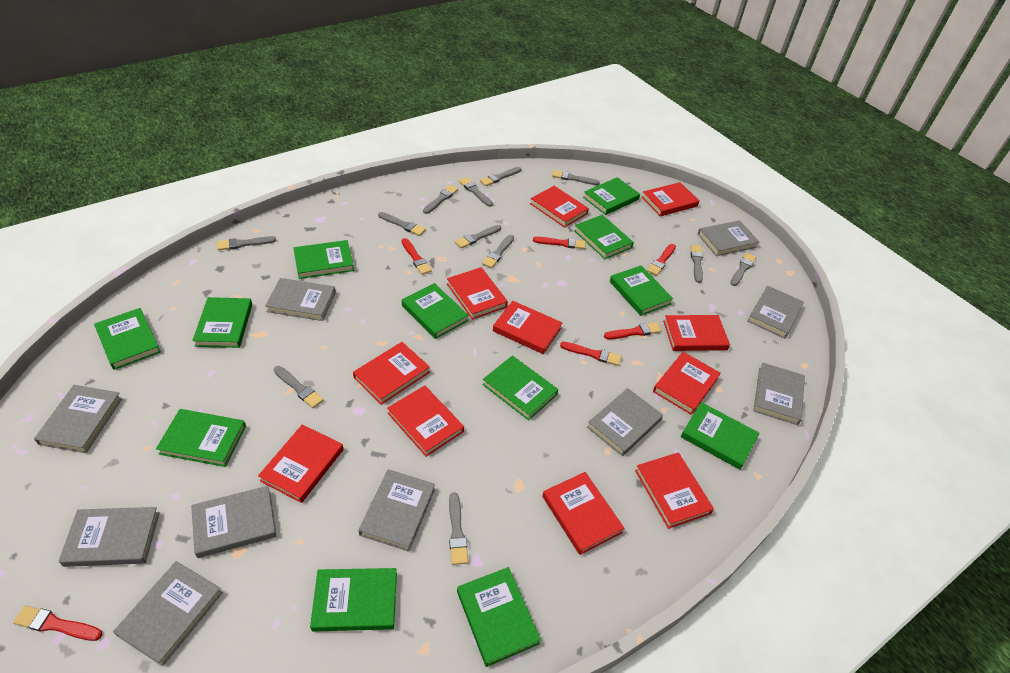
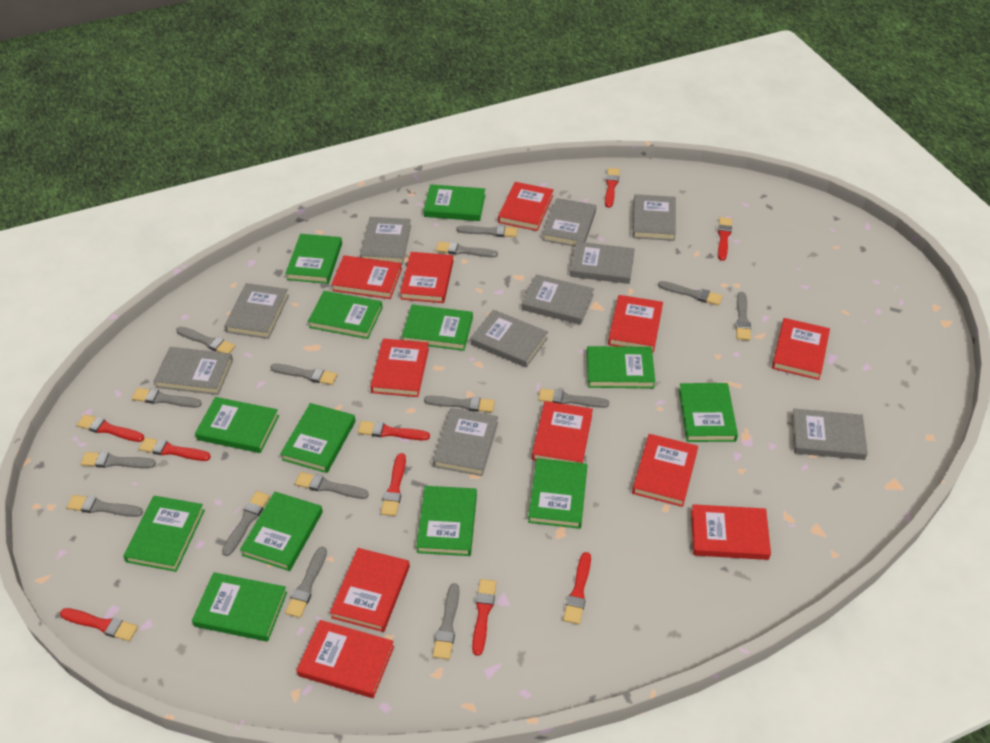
green book: [94,308,161,370] [156,409,246,467] [192,297,252,348] [293,240,354,279] [310,568,397,632] [402,283,469,339] [457,567,541,667] [482,356,558,421] [574,215,634,259] [583,177,640,215] [610,265,673,316] [681,402,759,470] = 12 -> [123,496,205,572] [192,572,287,642] [195,397,279,453] [240,492,323,571] [280,403,356,473] [285,234,342,284] [308,291,382,339] [402,305,473,351] [416,486,477,556] [424,184,485,221] [528,458,587,529] [587,346,655,388] [679,383,738,442] = 13
grey brush: [217,236,276,250] [274,366,323,408] [378,212,426,236] [423,185,458,214] [449,492,468,565] [455,225,501,248] [459,177,493,207] [480,167,521,186] [482,235,514,268] [552,170,600,185] [690,245,703,283] [730,253,756,286] = 12 -> [67,495,143,517] [81,452,156,468] [132,388,202,408] [176,326,235,353] [222,491,270,556] [270,364,337,385] [285,547,327,618] [295,472,369,499] [424,396,495,412] [433,583,460,660] [436,242,498,257] [456,225,518,237] [538,389,609,408] [658,281,723,306] [735,292,751,340] = 15
red brush: [13,605,102,641] [402,238,432,275] [533,237,586,249] [560,342,622,366] [604,322,662,339] [647,244,676,276] = 6 -> [60,608,138,641] [77,414,144,442] [139,437,211,461] [358,421,430,440] [381,453,406,516] [472,579,496,656] [563,552,591,624] [605,168,620,208] [718,217,732,261] = 9

